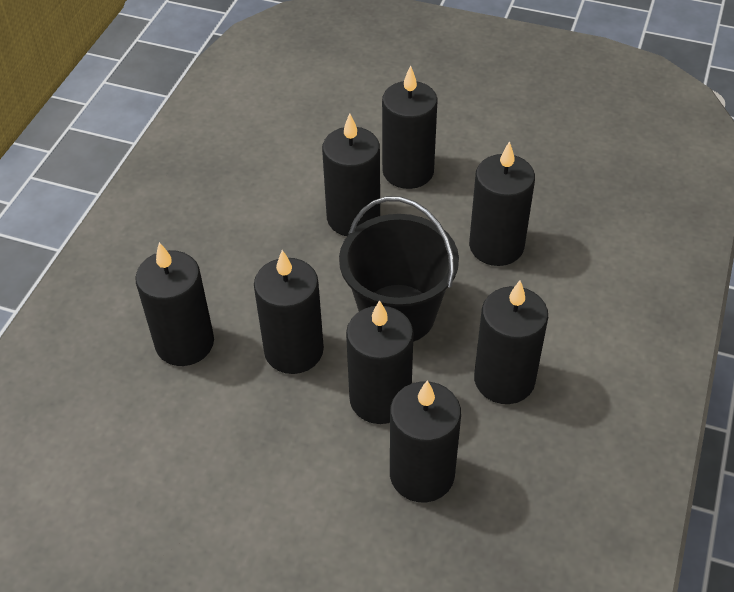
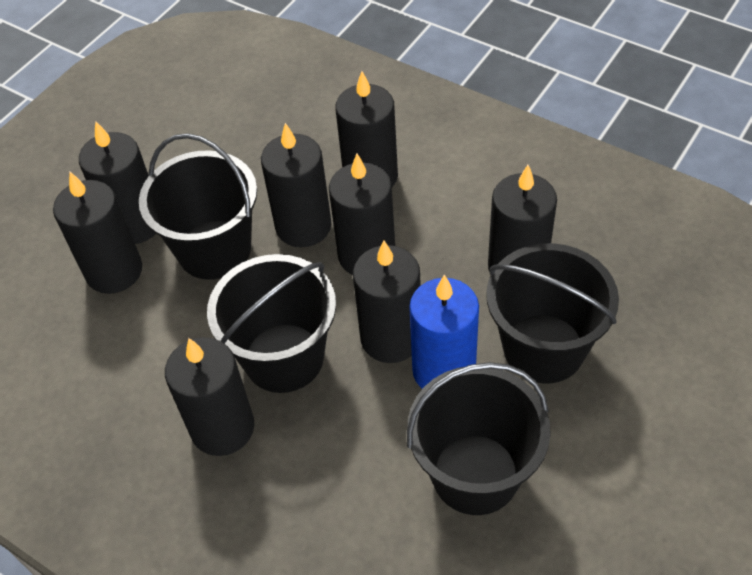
black bucket: [339,196,459,342] = 1 -> [139,133,257,280] [207,254,336,393] [407,362,551,515] [486,243,619,383] = 4
blue candle: none = 0 -> [409,274,479,389] = 1

